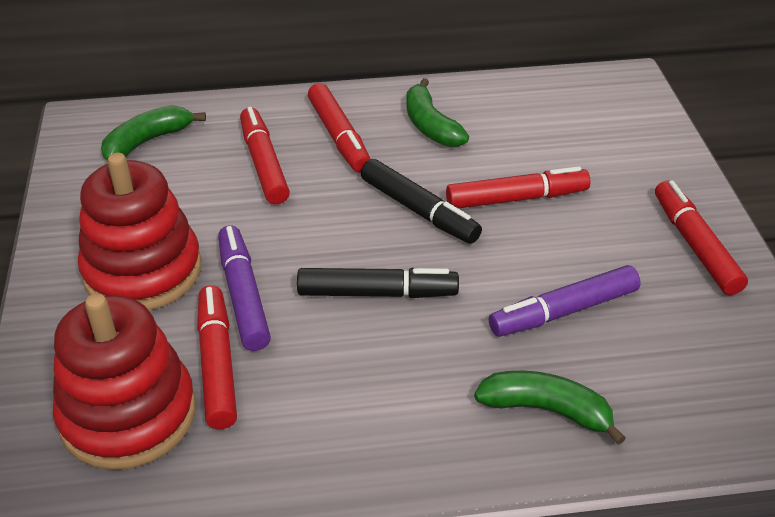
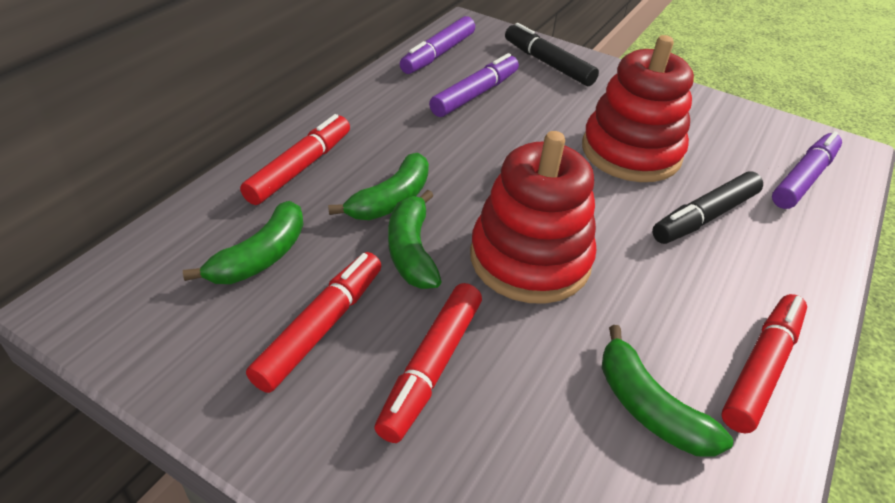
green banana: [101,105,206,161] [406,78,469,147] [474,371,626,445] = 3 -> [183,201,304,284] [328,153,429,220] [388,190,442,289] [602,325,733,457] = 4
purple marker: [218,225,271,351] [489,265,641,337] = 2 -> [400,16,475,74] [429,53,519,117] [772,131,842,209] = 3
red marker: [197,285,237,429] [240,107,290,204] [308,83,370,173] [446,166,591,209] [655,181,748,295] = 5 -> [240,114,350,205] [246,252,381,393] [374,283,482,443] [721,294,807,434] = 4

